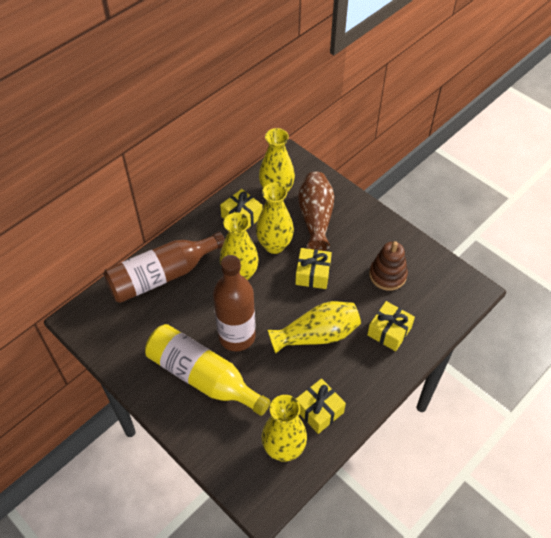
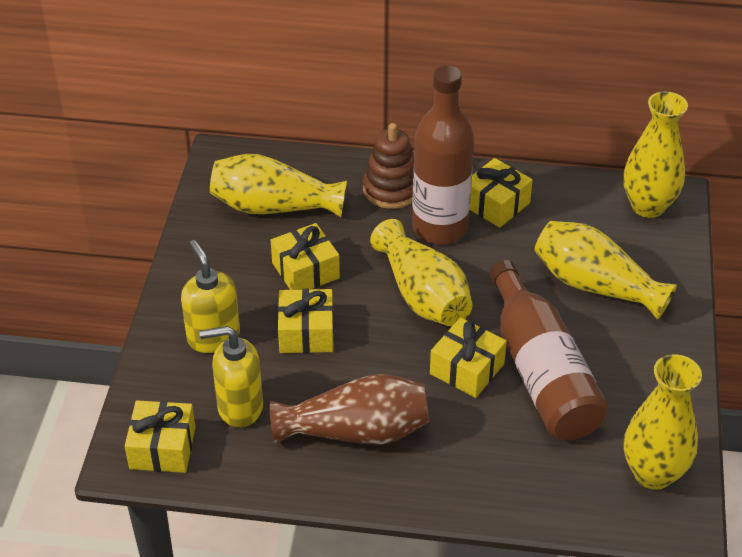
yellow bottle: [145,324,271,416] = 1 -> none = 0
yellow gift: [220,189,262,229] [295,248,332,289] [296,378,346,434] [367,301,415,351] = 4 -> [125,400,196,473] [271,223,340,290] [278,289,334,353] [430,317,507,398] [470,158,533,228] = 5
yellow soap dispenser: none = 0 -> [181,240,240,353] [199,326,263,428] = 2

